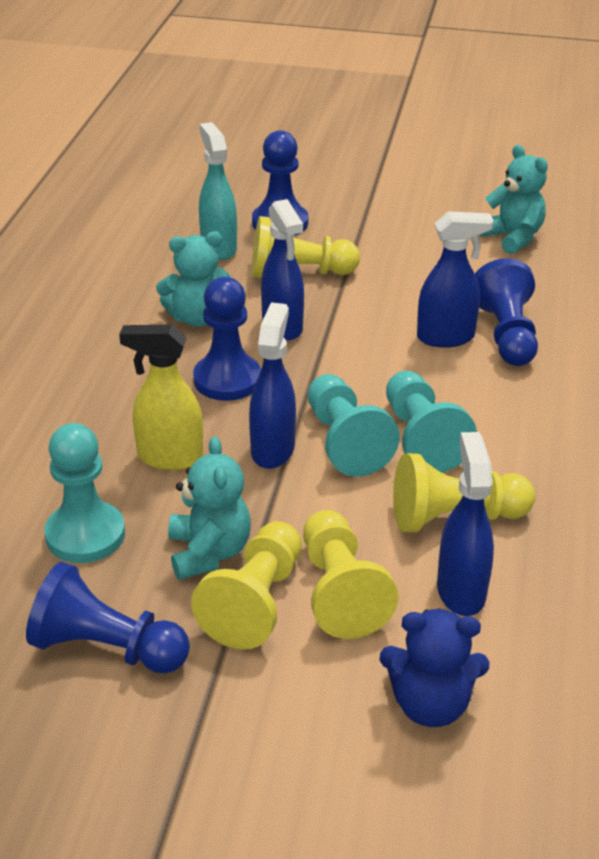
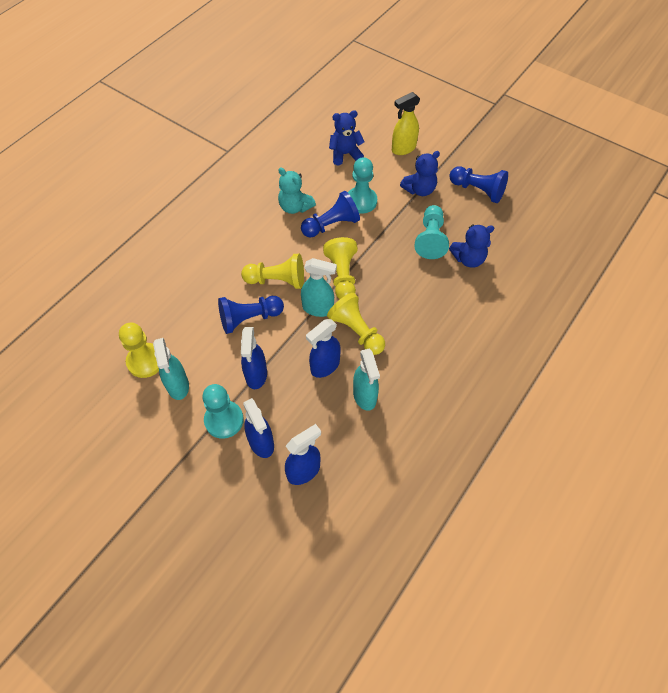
blue pawn: [26,562,190,673] [193,277,261,401] [252,130,309,236] [475,258,538,366] = 4 -> [218,296,284,334] [301,191,360,238] [449,166,508,203] = 3
blue teddy bear: [380,609,489,727] = 1 -> [329,110,364,165] [400,151,440,196] [449,224,494,268] = 3
turquoise spray bottle: [199,122,237,260] = 1 -> [153,338,189,400] [301,258,337,317] [353,348,380,411] = 3
turquoise teddy bear: [156,231,231,327] [168,436,251,580] [480,145,548,254] = 3 -> [278,167,316,214] = 1

